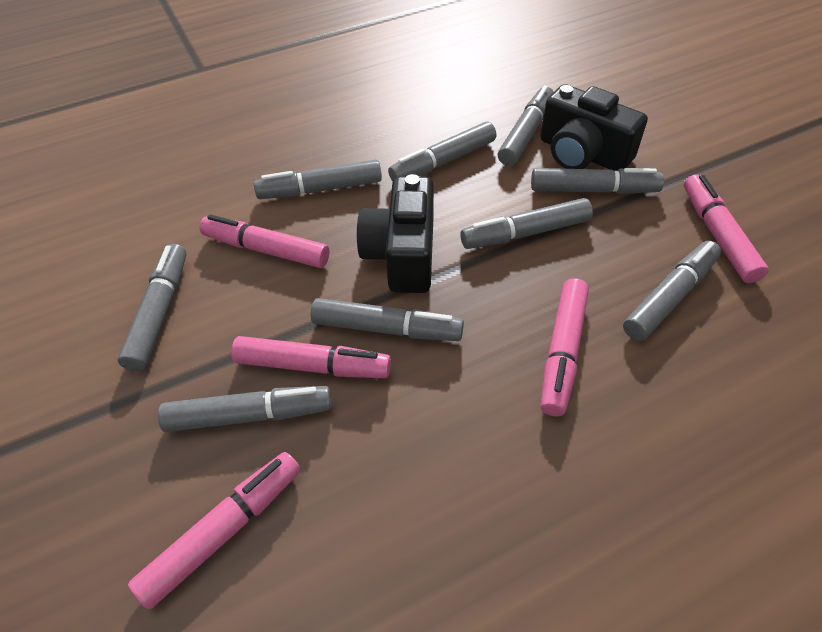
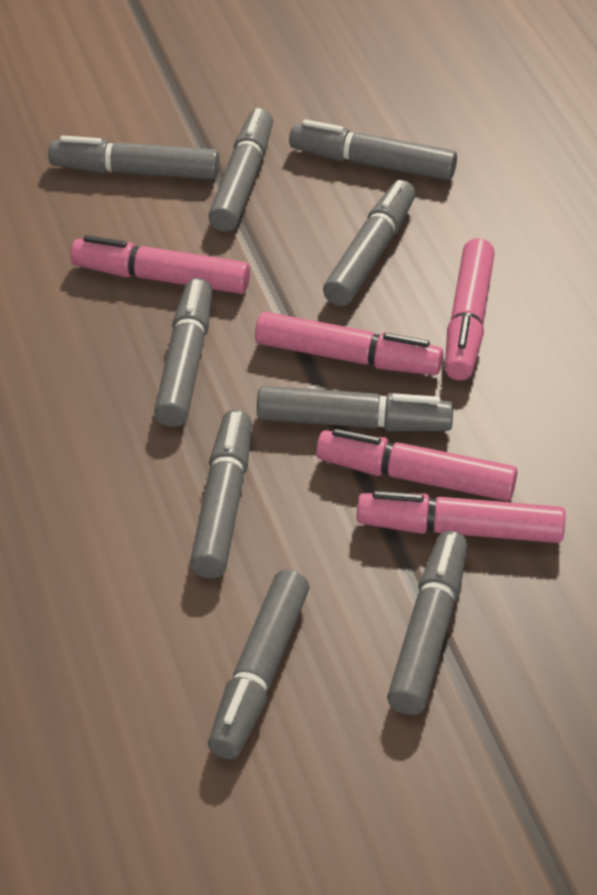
black camera: [356,174,434,293] [540,84,648,171] = 2 -> none = 0

